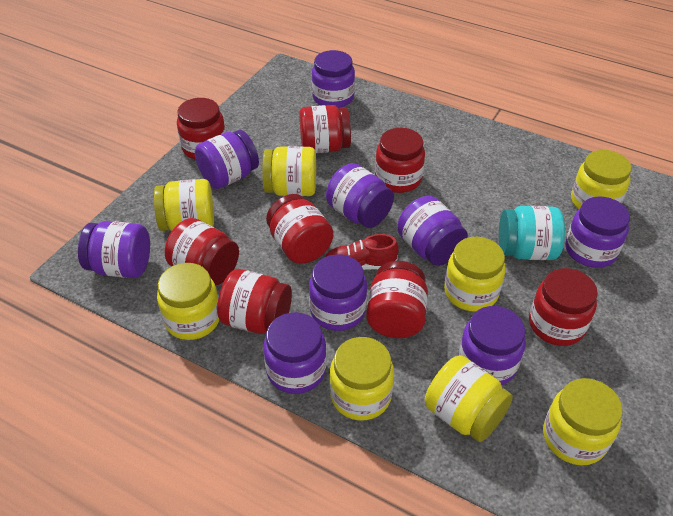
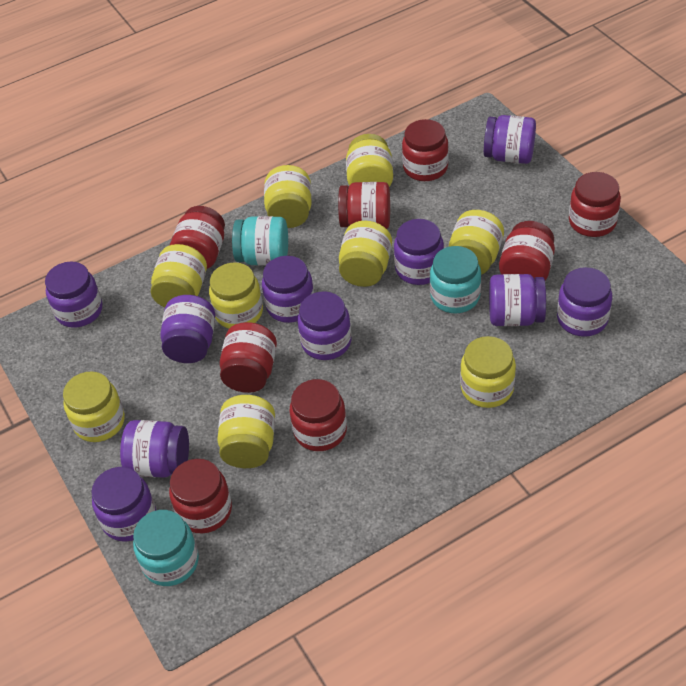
purple jar: [78,221,150,278] [195,130,259,189] [263,312,327,394] [309,254,367,331] [312,50,355,108] [326,163,394,228] [397,196,468,266] [458,306,526,385] [566,196,630,268] = 9 -> [45,261,102,328] [91,467,156,541] [120,420,189,478] [160,295,215,363] [262,256,314,323] [298,291,351,360] [394,219,444,285] [484,115,536,164] [489,274,546,326] [557,267,612,337] = 10
red shoe: [325,234,399,270] = 1 -> none = 0
turquoise jar: [499,206,565,260] = 1 -> [133,510,199,586] [232,216,288,266] [430,246,481,314] = 3
yellow jar: [154,179,214,231] [157,263,219,340] [262,146,316,196] [330,337,394,421] [425,355,513,442] [444,237,506,311] [543,378,623,465] [571,150,632,209] = 8 -> [63,371,125,442] [151,244,207,307] [209,262,263,328] [217,395,275,468] [264,165,312,228] [339,221,392,287] [346,134,393,187] [449,210,504,275] [460,336,516,408] = 9

